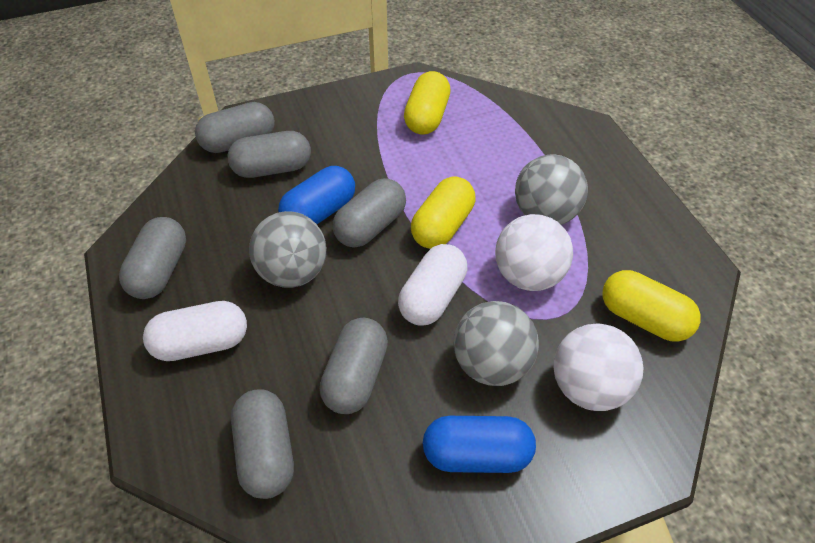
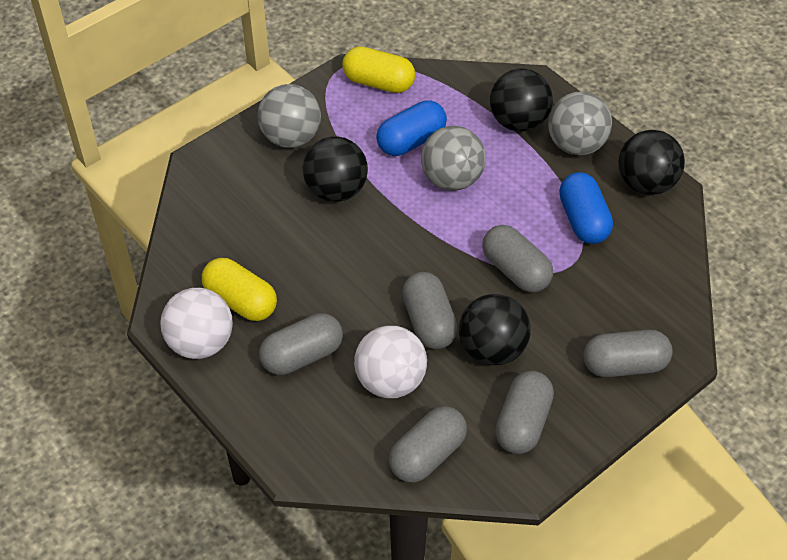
black ball: none = 0 -> [303,136,368,202] [459,294,531,365] [490,68,553,132] [618,130,685,195] = 4
white capsule: [143,301,247,361] [398,244,467,326] = 2 -> none = 0
yellow capsule: [404,71,450,135] [411,177,475,249] [603,270,701,342] = 3 -> [202,258,277,321] [342,46,415,93] = 2

